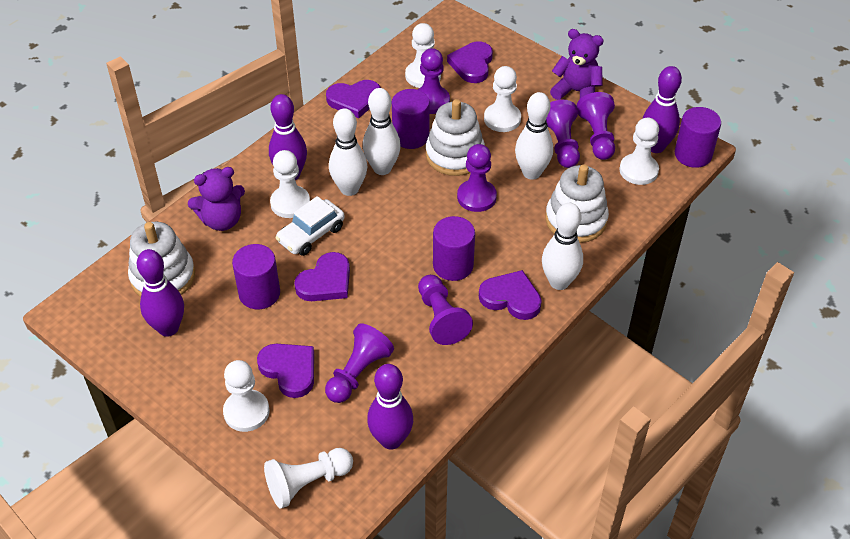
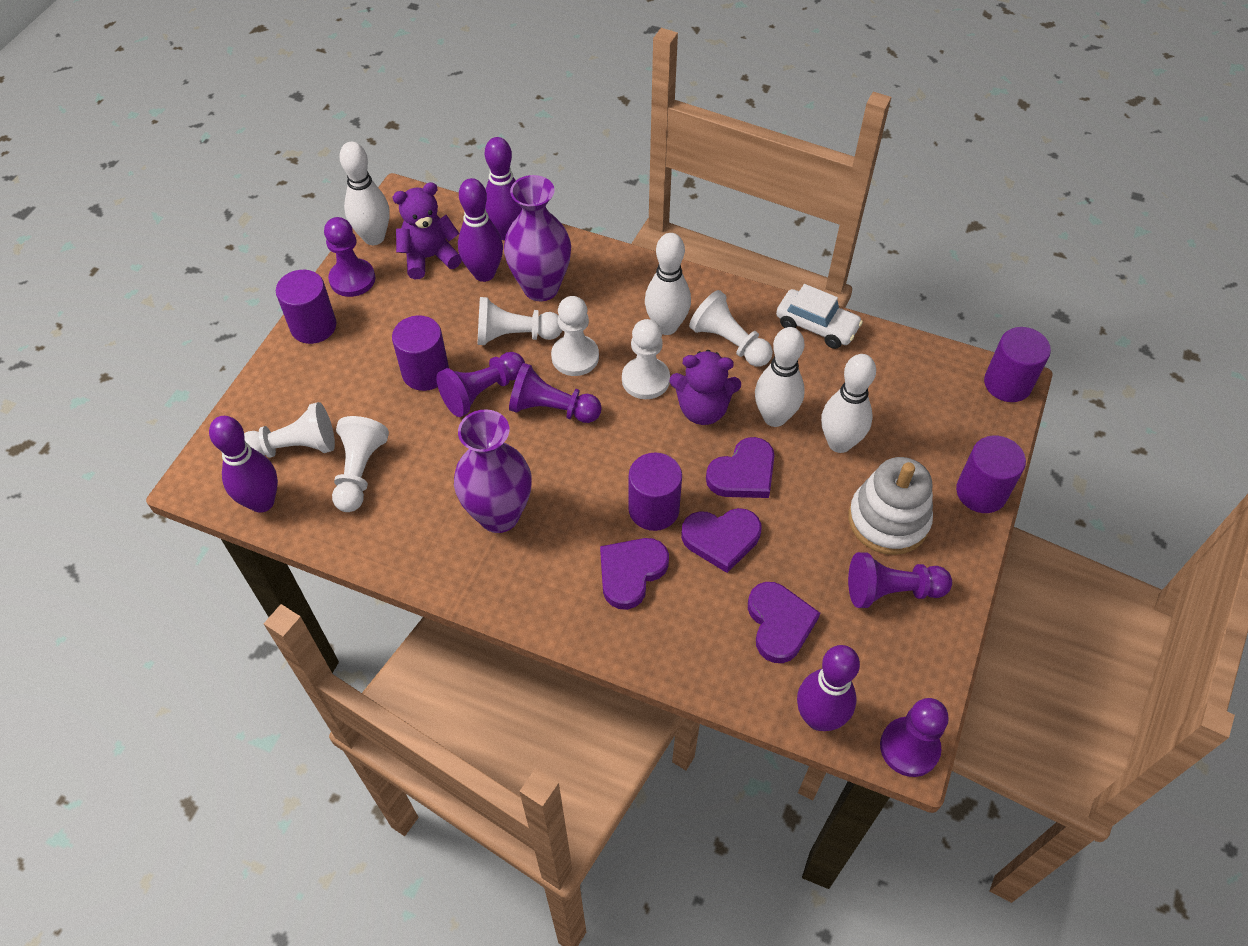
purple cylinder: [232,244,280,309] [392,89,430,149] [433,216,475,281] [675,107,721,168] = 4 -> [276,270,336,344] [392,315,449,391] [628,453,682,531] [956,436,1026,513] [984,327,1051,402] = 5
purple heart: [257,344,314,398] [294,252,350,301] [326,80,381,118] [447,41,493,83] [479,270,542,320] = 5 -> [600,538,669,610] [681,508,762,573] [706,437,775,498] [748,582,820,663] = 4
purple pawn: [325,323,394,403] [417,48,450,114] [418,275,473,345] [457,144,497,212] [546,100,580,168] [577,92,615,160] = 6 -> [324,217,375,297] [436,352,525,417] [509,363,602,423] [848,552,952,608] [880,698,949,777] = 5
purple vase: none = 0 -> [454,409,532,533] [504,175,571,301] = 2
white stacking toy: [128,222,195,297] [426,99,485,176] [546,164,609,243] = 3 -> [848,457,933,555] = 1

